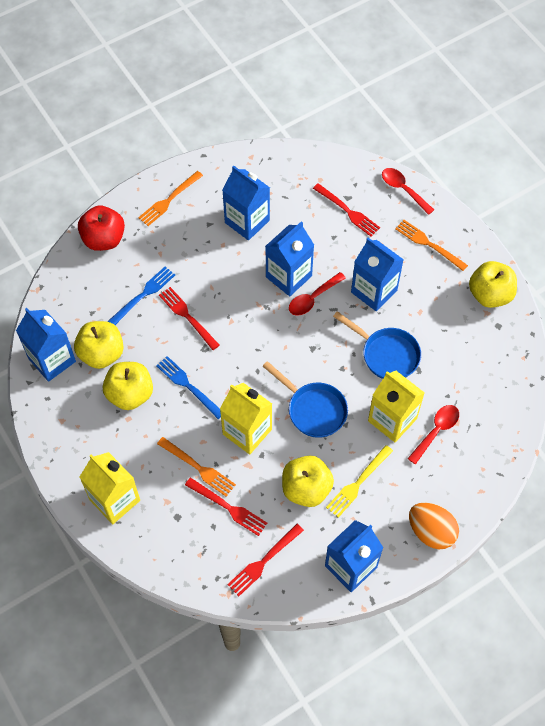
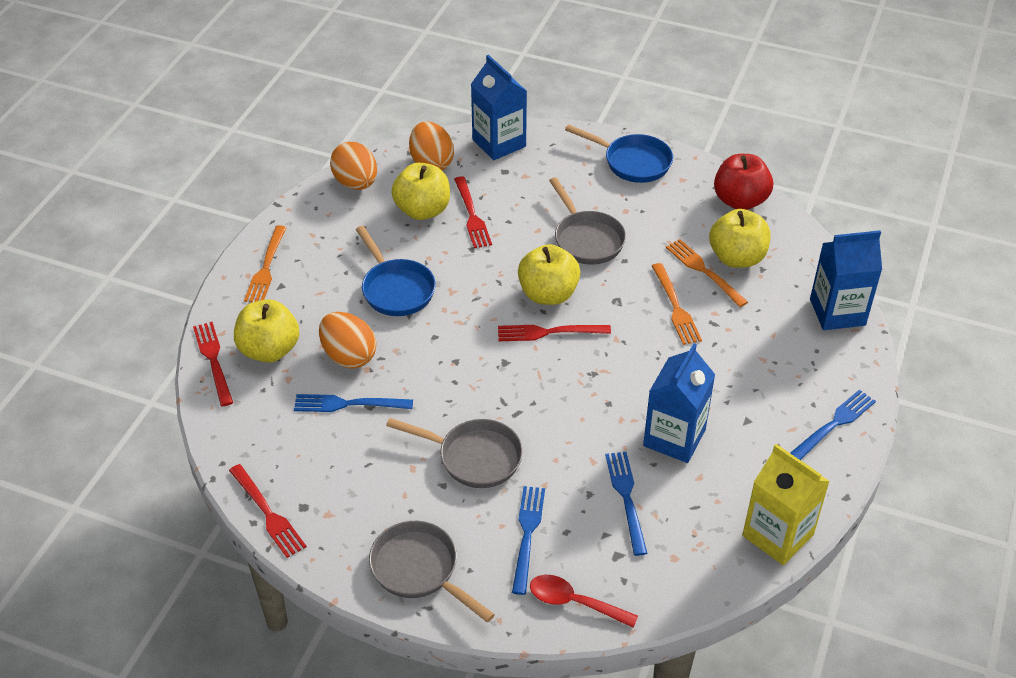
blue carton: [16,308,76,382] [222,165,270,240] [265,221,314,296] [325,520,383,592] [351,238,404,311] = 5 -> [471,55,527,160] [643,343,715,463] [810,230,882,330] = 3
blue fork: [108,267,175,325] [156,356,221,419] = 2 -> [294,394,413,412] [512,486,545,595] [605,452,647,556] [790,390,876,460] = 4
grey pan: none = 0 -> [369,521,495,623] [386,418,523,488] [549,177,626,265] = 3
orange egg: [409,503,459,549] = 1 -> [319,312,376,368] [330,142,377,190] [409,121,454,170] = 3
red spoon: [289,272,346,316] [382,168,434,215] [408,405,459,465] = 3 -> [530,575,638,628] = 1
yellow carton: [80,452,140,524] [220,383,272,455] [368,371,425,442] = 3 -> [742,444,830,565] = 1
yellow fork: [326,445,393,518] = 1 -> none = 0

